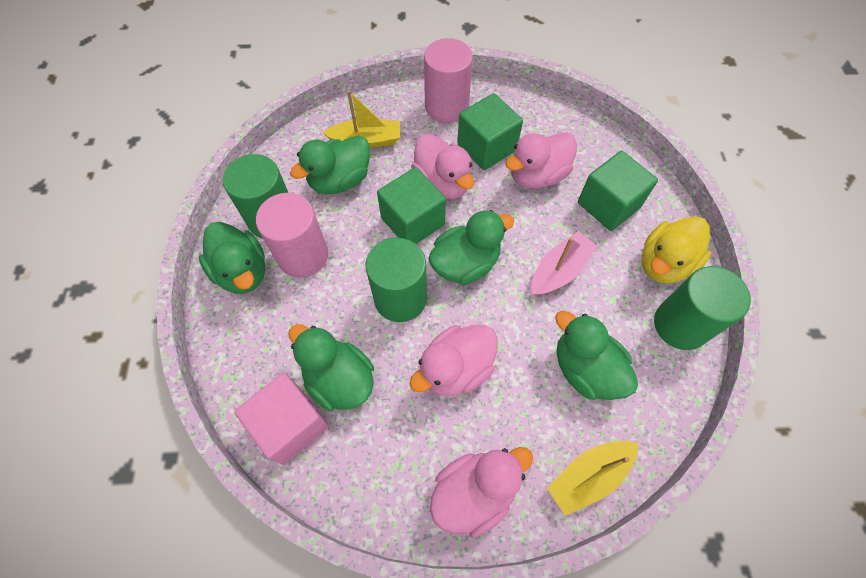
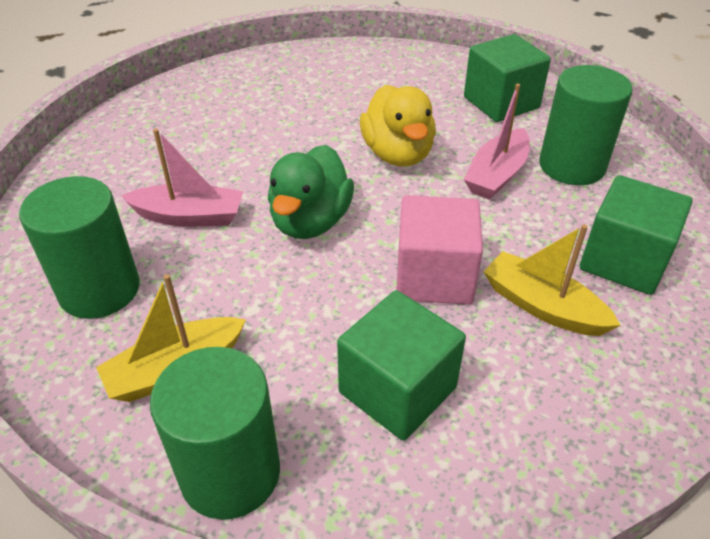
green duck: [199,222,265,294] [289,324,374,411] [290,135,370,194] [428,210,514,285] [555,311,638,400] = 5 -> [268,145,354,239] = 1
pink boat: [531,231,597,296] = 1 -> [121,129,243,227] [464,83,530,200] = 2
pink cylinder: [256,193,328,278] [424,38,473,123] = 2 -> none = 0
pink duck: [409,325,498,396] [411,134,474,199] [430,447,533,538] [505,133,577,189] = 4 -> none = 0

